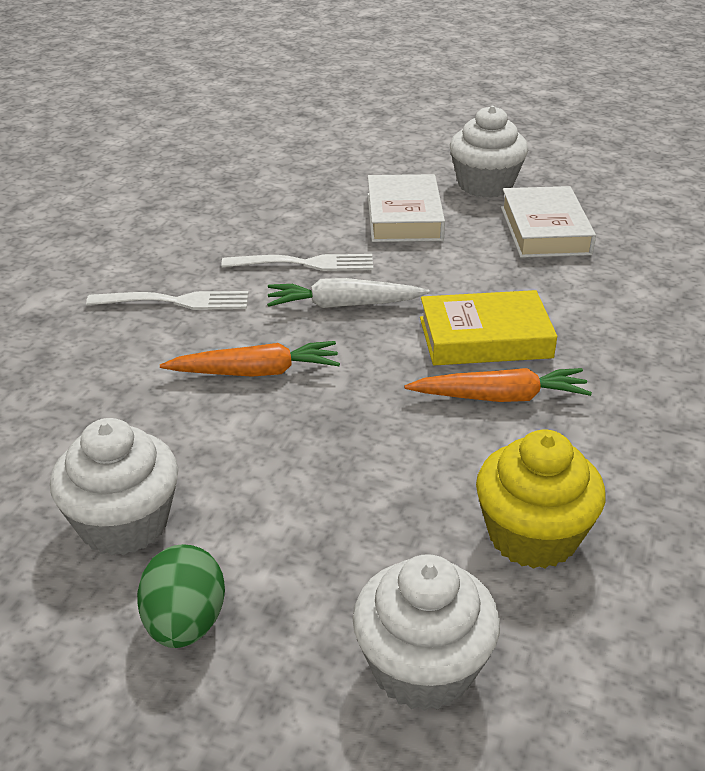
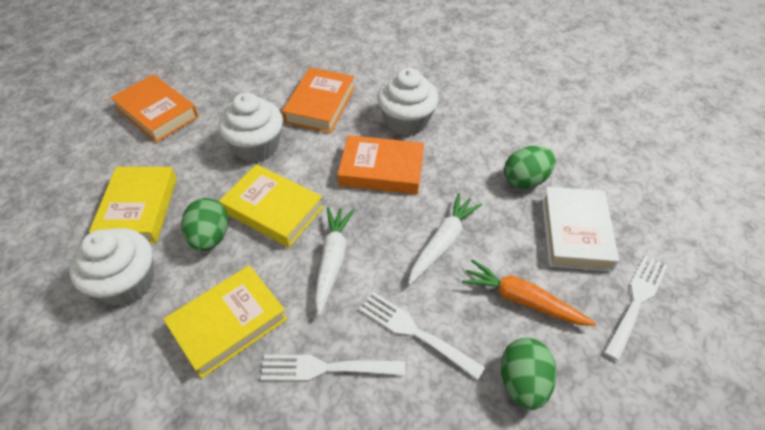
green egg: [137,544,225,648] = 1 -> [181,198,229,251] [501,338,557,410] [504,146,556,189] = 3
orange book: none = 0 -> [110,74,199,143] [282,67,355,133] [338,135,424,194] = 3
orange carrot: [160,341,340,377] [404,368,592,402] = 2 -> [461,259,596,326] = 1
white book: [368,174,445,242] [501,186,596,258] = 2 -> [542,187,619,272] = 1
white carrot: [267,278,430,308] = 1 -> [315,207,354,316] [408,193,482,285] = 2
white fork: [86,291,249,310] [222,254,373,271] = 2 -> [261,355,405,381] [359,292,486,380] [604,255,667,361] = 3
yellow book: [420,290,557,365] = 1 -> [89,167,177,243] [163,265,288,379] [219,164,324,247] = 3
yellow cupcake: [476,430,606,569] = 1 -> none = 0

